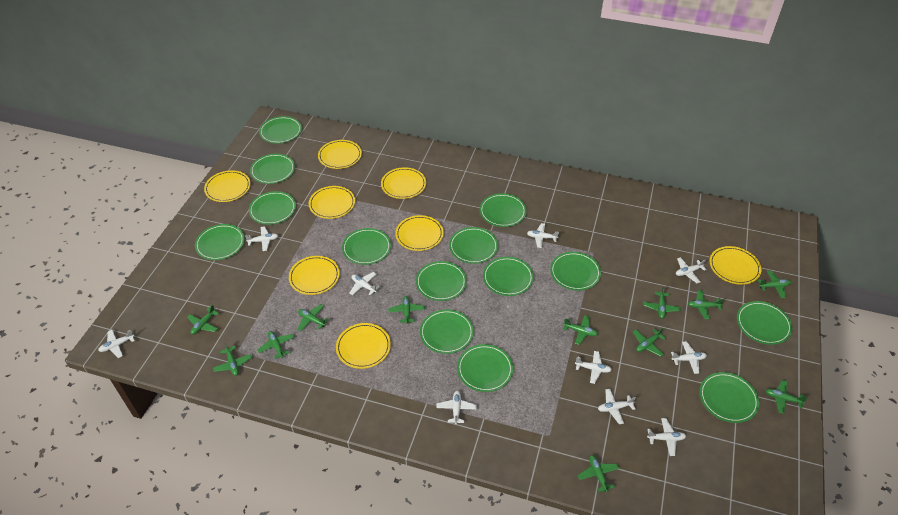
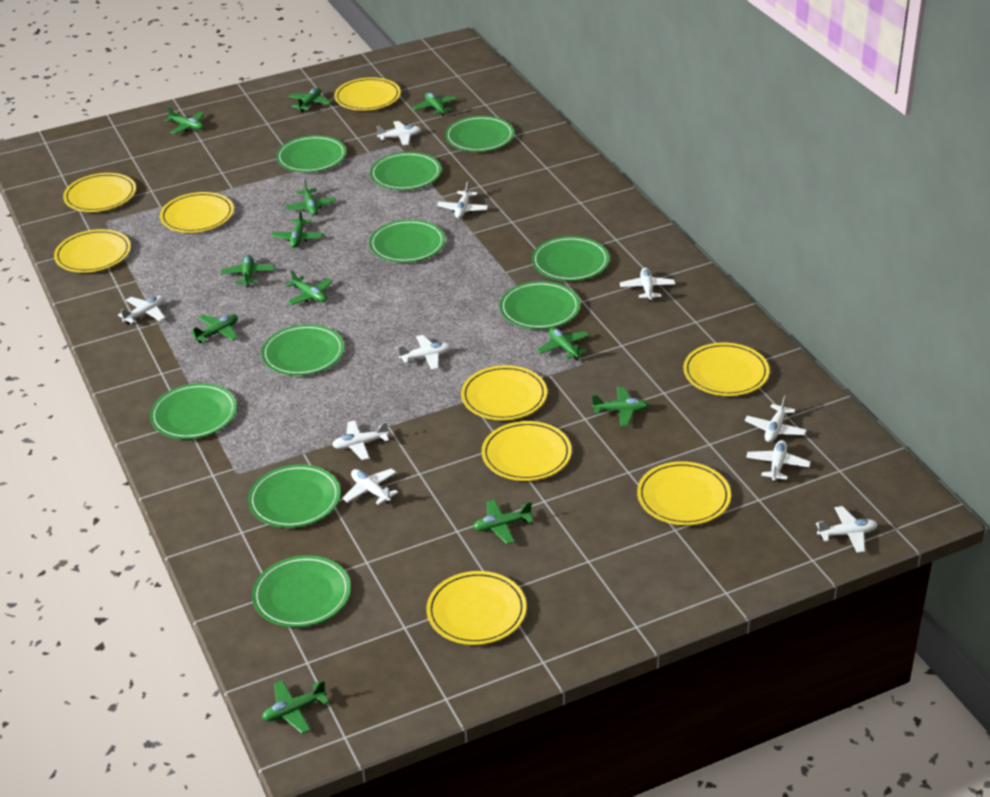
green plate: [195,224,245,260] [249,191,296,225] [250,154,295,184] [259,116,302,144] [342,228,391,265] [416,261,467,301] [420,309,474,354] [449,227,498,264] [457,344,513,392] [480,193,527,227] [483,257,534,296] [550,252,601,291] [700,372,759,423] [737,301,792,345] = 14 -> [150,383,237,439] [248,464,341,528] [252,555,351,627] [261,324,344,376] [276,135,346,172] [369,219,445,263] [370,152,442,190] [445,116,514,152] [499,281,580,329] [532,236,609,281] = 10
yellow plate: [204,170,251,202] [289,256,340,295] [309,186,355,219] [318,140,362,169] [336,323,391,369] [381,167,426,199] [395,215,444,251] [710,246,761,285] = 8 -> [54,229,131,273] [63,173,136,212] [160,192,234,233] [334,77,401,111] [426,571,527,645] [461,365,547,420] [481,421,572,481] [637,461,731,525] [683,343,770,396] = 9

